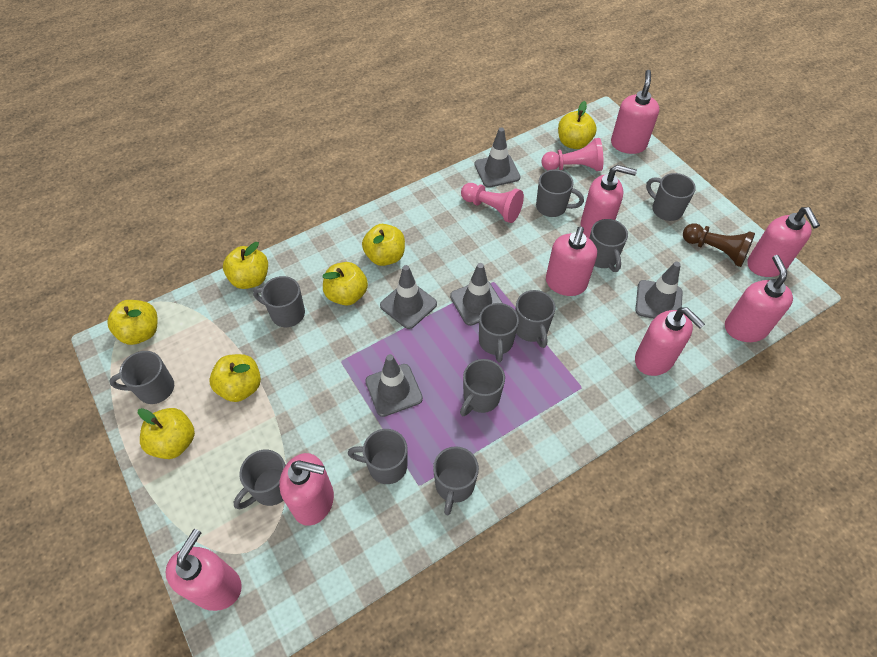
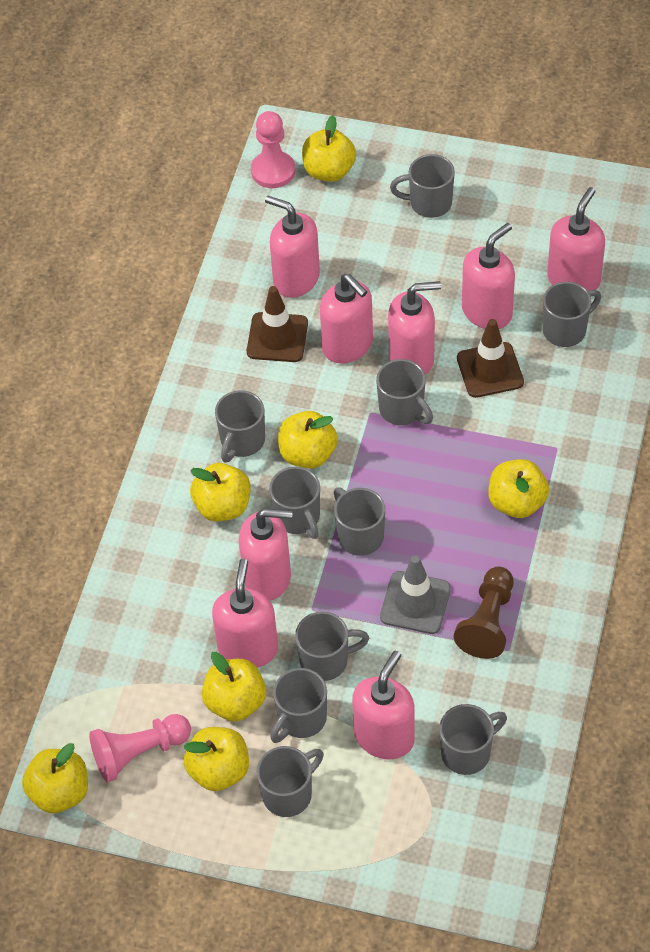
brown traffic cone: none = 0 -> [247,286,308,362] [457,319,524,398] = 2
grey mug: [109,351,174,404] [234,450,286,509] [253,276,305,327] [348,429,408,484] [433,446,479,515] [460,359,505,416] [479,303,519,363] [515,290,555,348] [536,170,584,217] [589,219,628,272] [646,173,696,221] = 11 -> [215,390,265,463] [257,746,324,817] [269,467,320,539] [270,668,327,743] [295,611,369,681] [334,487,385,556] [376,359,433,425] [390,154,455,218] [439,704,507,775] [543,282,601,347] = 10
grey traffic cone: [365,354,423,417] [380,265,437,329] [450,263,502,326] [475,128,521,188] [635,261,683,319] = 5 -> [380,555,451,634] = 1

